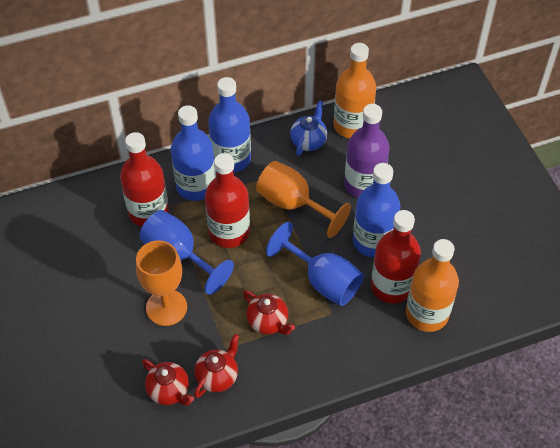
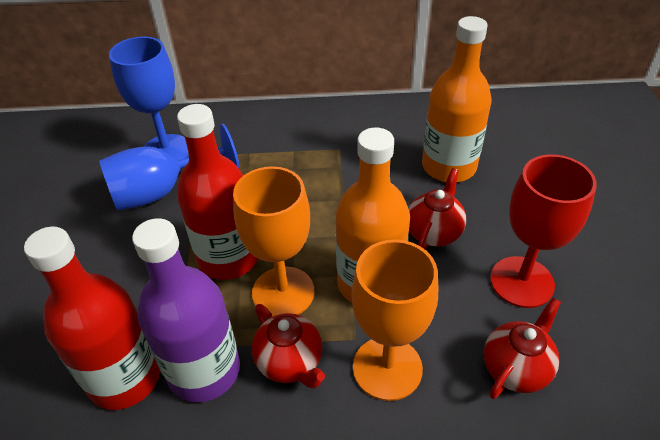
blue bottle: [171,105,216,201] [208,77,251,173] [353,163,400,257] = 3 -> none = 0
blue teapot: [290,100,327,156] = 1 -> none = 0
red bottle: [120,132,169,227] [205,153,250,248] [371,210,421,304] = 3 -> [24,227,161,410] [177,104,258,280] = 2
red goblet: none = 0 -> [490,154,597,308] = 1

